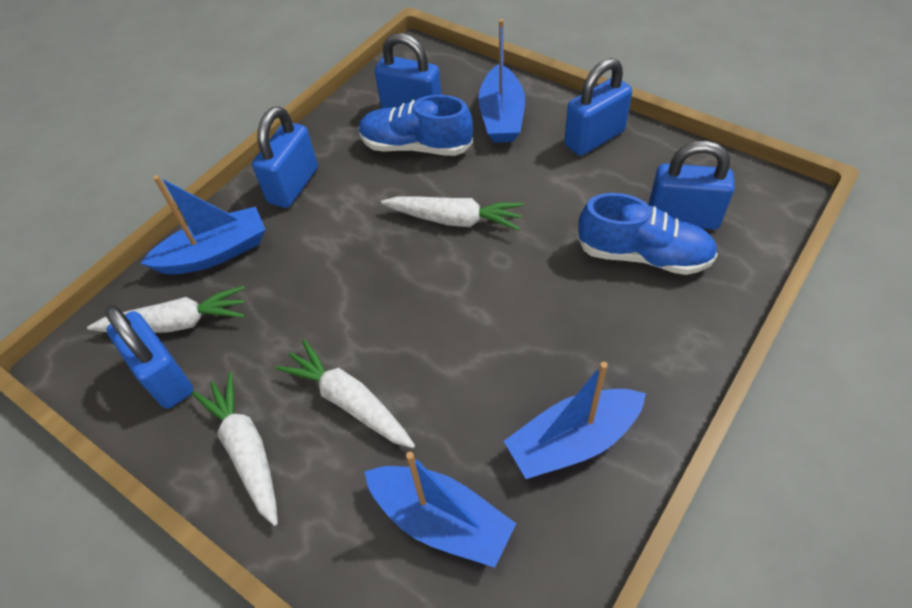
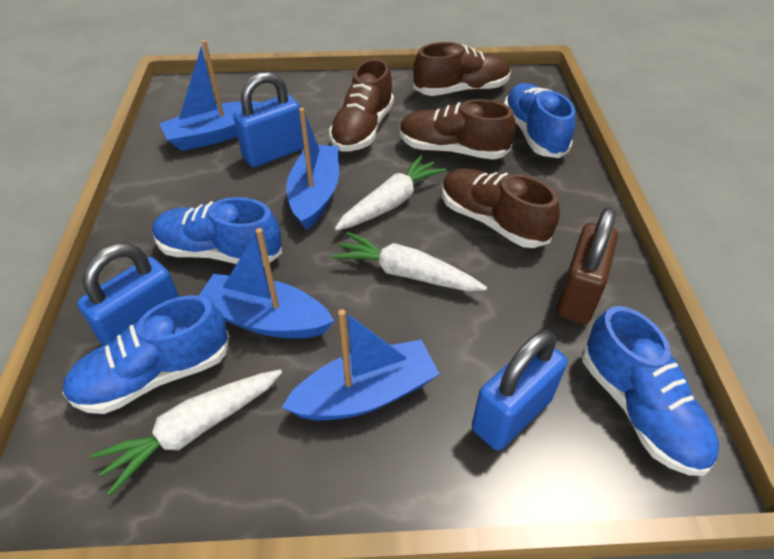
blue padlock: [105,305,193,409] [252,106,318,208] [375,33,442,108] [564,58,632,156] [648,141,735,230] = 5 -> [77,243,179,346] [233,72,304,167] [472,330,567,451] = 3
blue shoe: [359,95,473,156] [577,193,718,275] = 2 -> [63,295,229,414] [152,197,282,266] [504,83,576,158] [582,306,719,476] = 4
brown padlock: none = 0 -> [557,207,618,324] = 1
brown shoe: none = 0 -> [329,59,394,151] [400,99,516,160] [413,42,511,96] [442,168,560,248] = 4
white carrot: [87,286,245,333] [192,372,278,526] [275,339,415,448] [381,197,524,231] = 4 -> [91,369,282,495] [332,231,487,291] [335,155,446,231] = 3

